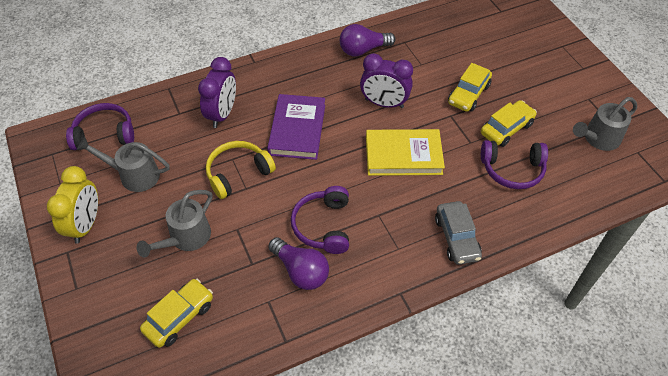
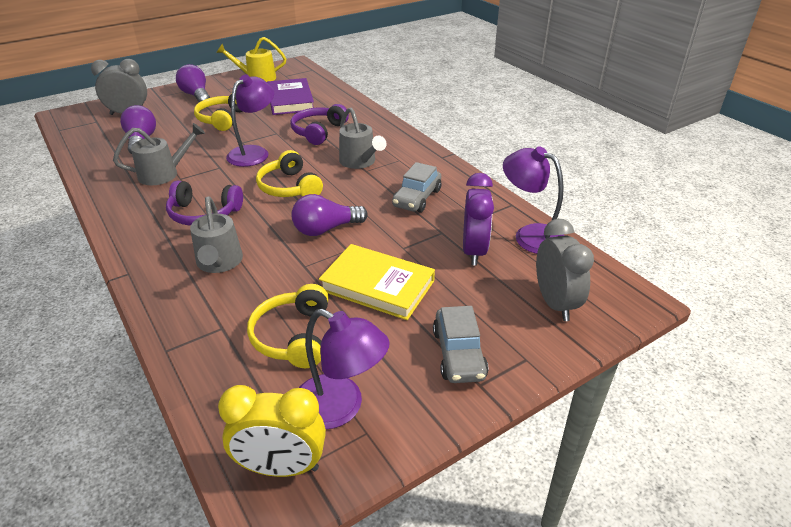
grey car: [435,201,482,265] = 1 -> [392,162,441,213] [433,306,489,383] = 2
grey clock: none = 0 -> [91,59,147,115] [536,219,594,321] = 2
purple clock: [198,57,236,128] [360,53,413,108] = 2 -> [463,173,494,266] = 1
purple headphones: [66,103,134,150] [291,186,349,254] [481,140,548,189] = 3 -> [166,181,243,226] [290,104,349,145] = 2
purple lamp: none = 0 -> [226,74,274,167] [299,309,389,429] [503,146,565,254] = 3
purple light bulb: [268,237,329,290] [340,24,396,56] = 2 -> [120,105,156,154] [176,64,210,102] [292,194,368,236] = 3
yellow car: [140,279,213,348] [448,63,492,112] [481,100,537,147] = 3 -> none = 0
yellow headphones: [206,141,276,199] = 1 -> [194,94,243,131] [247,284,329,368] [256,150,323,197] = 3
yellow watering can: none = 0 -> [216,37,286,82] = 1

